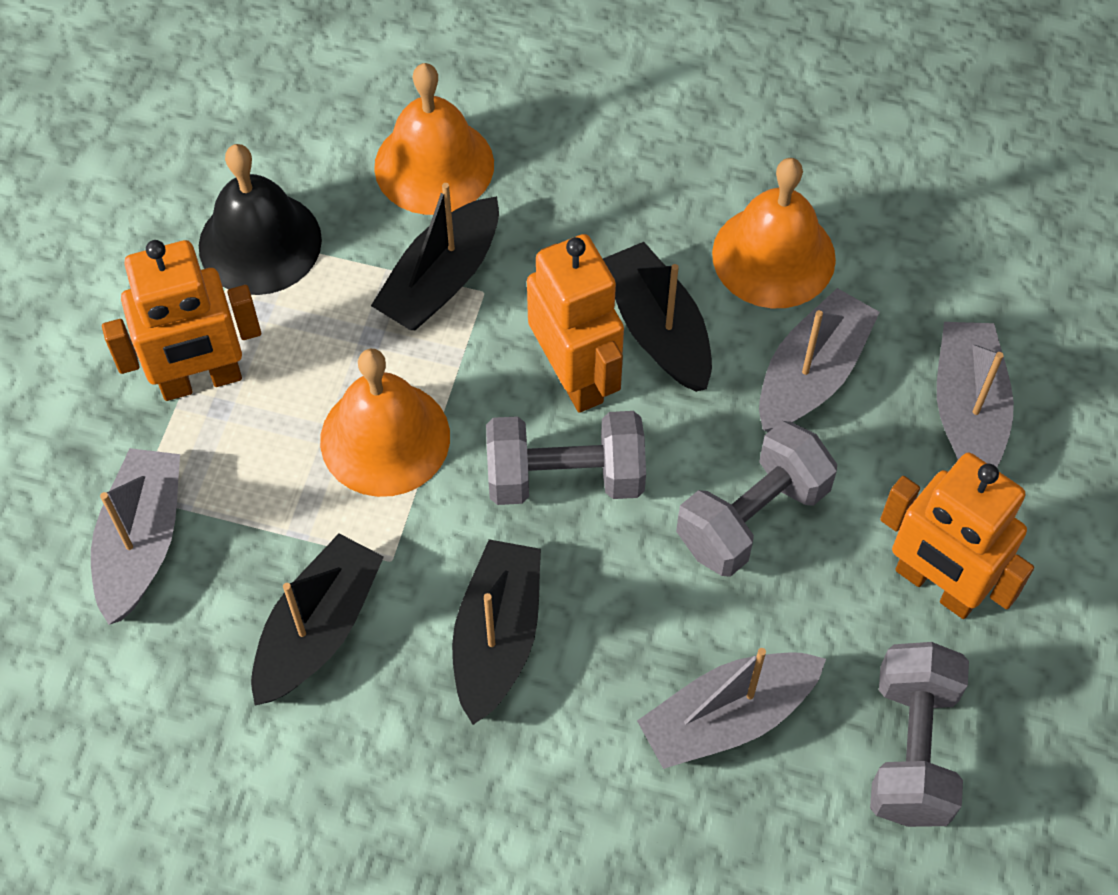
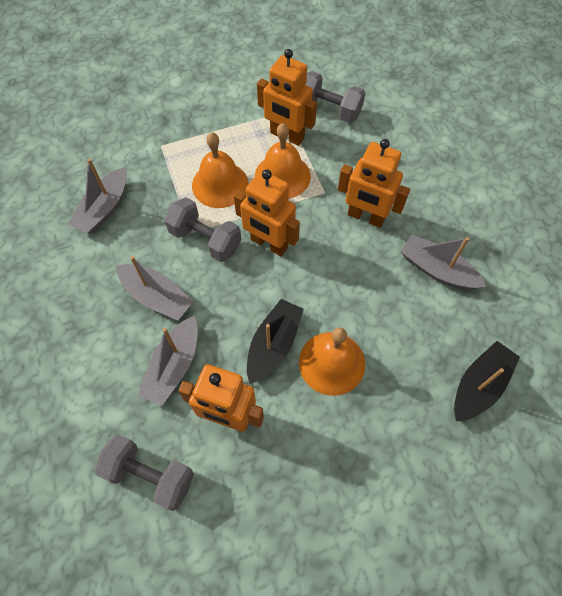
black bell: [199,144,322,295] = 1 -> none = 0
black boat: [251,534,384,706] [371,183,499,330] [452,539,541,725] [603,242,712,392] = 4 -> [247,299,304,384] [454,341,520,421] = 2
orange robot: [102,240,261,401] [527,234,624,413] [880,453,1034,619] = 3 -> [179,364,264,432] [234,169,300,256] [257,49,317,146] [338,139,410,228] = 4

